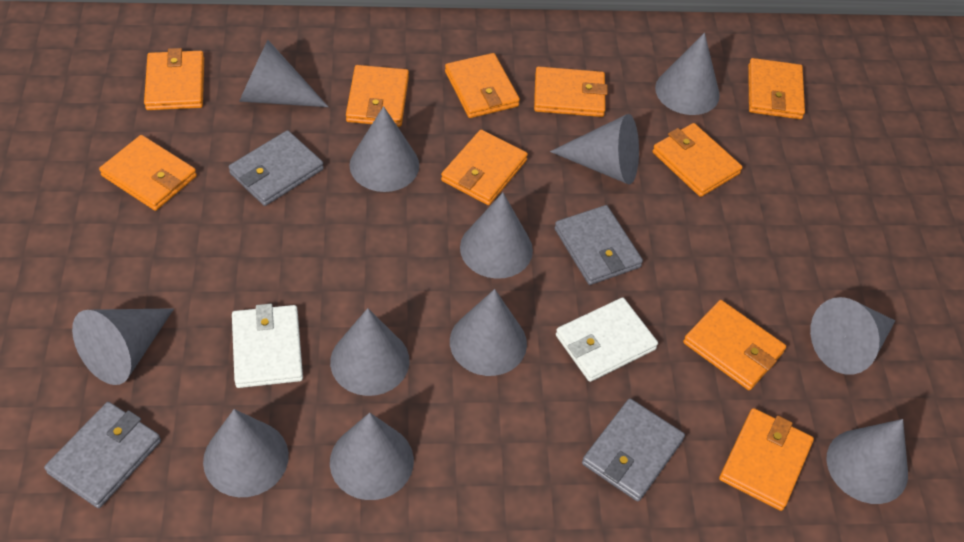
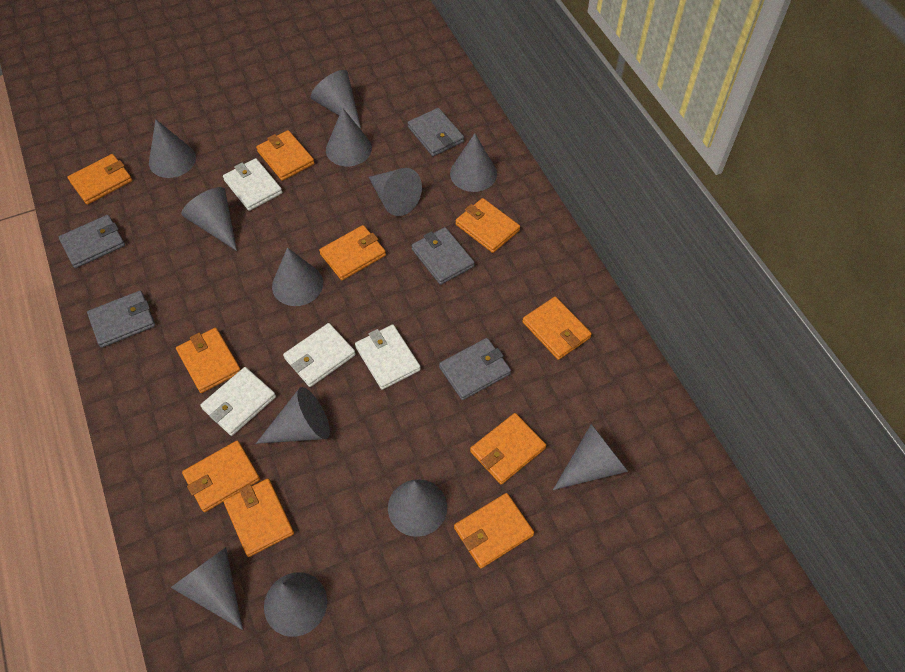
grey wallet: [44,402,161,508] [229,130,324,206] [555,205,643,285] [582,399,685,502] = 4 -> [59,215,125,268] [87,291,155,348] [408,108,464,156] [412,227,475,285] [439,338,511,400] = 5
white wallet: [232,304,303,388] [556,298,658,382] = 2 -> [200,367,276,436] [223,158,282,211] [283,323,356,387] [355,325,421,390] = 4

